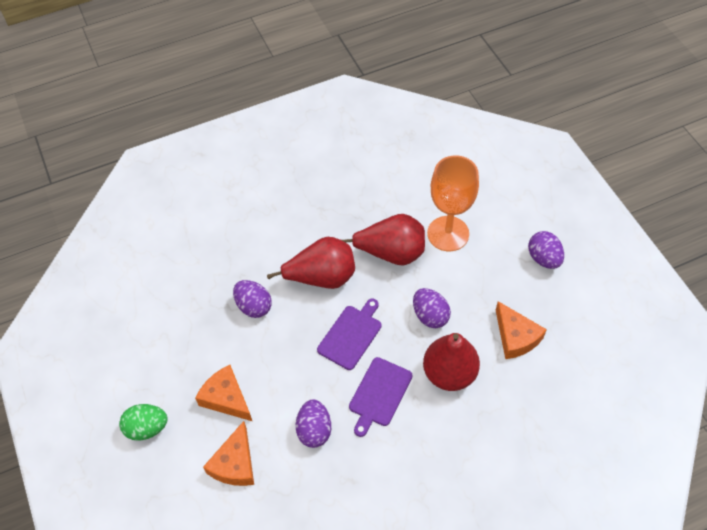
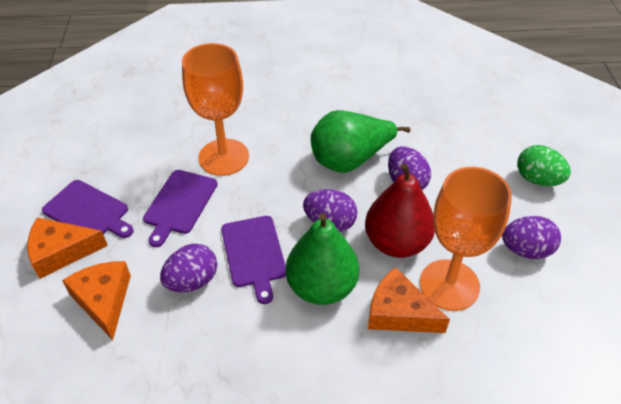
green pear: none = 0 -> [286,213,359,305] [311,110,410,173] = 2
orange goblet: [427,156,479,251] = 1 -> [182,43,249,176] [420,167,512,311] = 2
purple cutting board: [317,299,382,370] [349,357,413,437] = 2 -> [42,180,134,238] [143,170,218,247] [221,216,286,304] = 3
red pear: [267,237,355,289] [342,214,425,265] [423,333,480,391] = 3 -> [365,163,435,258] = 1

